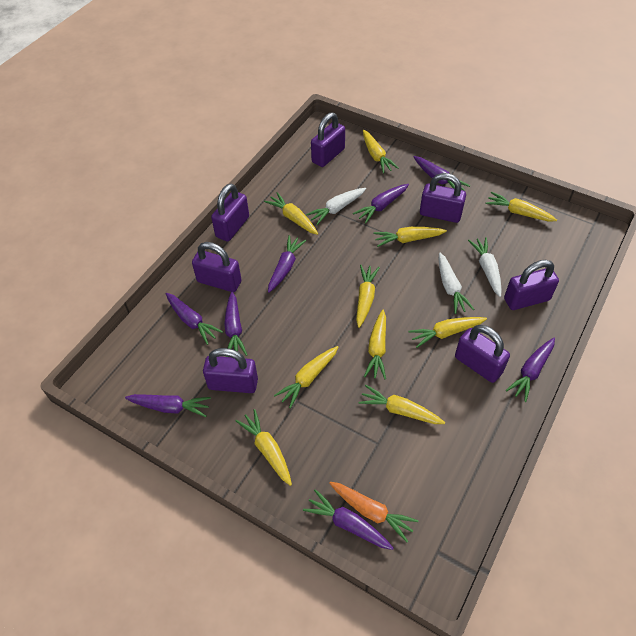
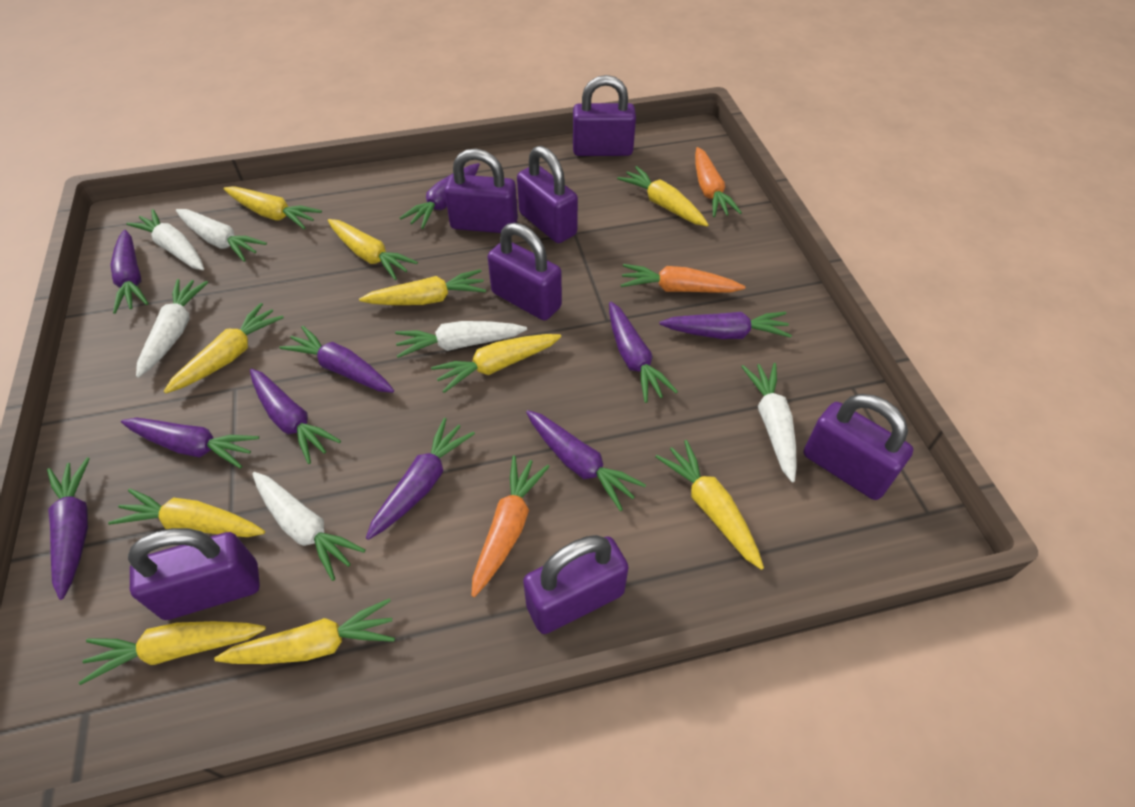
orange carrot: [329,482,419,542] = 1 -> [471,455,550,597] [621,264,745,292] [695,147,742,217] = 3
purple carrot: [125,394,211,417] [166,293,223,345] [224,291,247,357] [268,235,306,293] [303,489,394,550] [353,184,409,223] [414,156,470,191] [506,338,555,402] = 8 -> [47,458,90,600] [110,230,149,314] [121,418,259,469] [250,369,341,464] [279,326,394,393] [366,418,475,540] [400,163,480,229] [526,410,646,511] [609,302,678,403] [659,312,792,339] = 10
white carrot: [306,188,366,225] [439,253,474,314] [468,237,502,297] = 3 -> [126,209,204,270] [136,279,208,378] [176,209,267,262] [252,472,366,581] [395,321,527,358] [741,363,797,482] = 6

